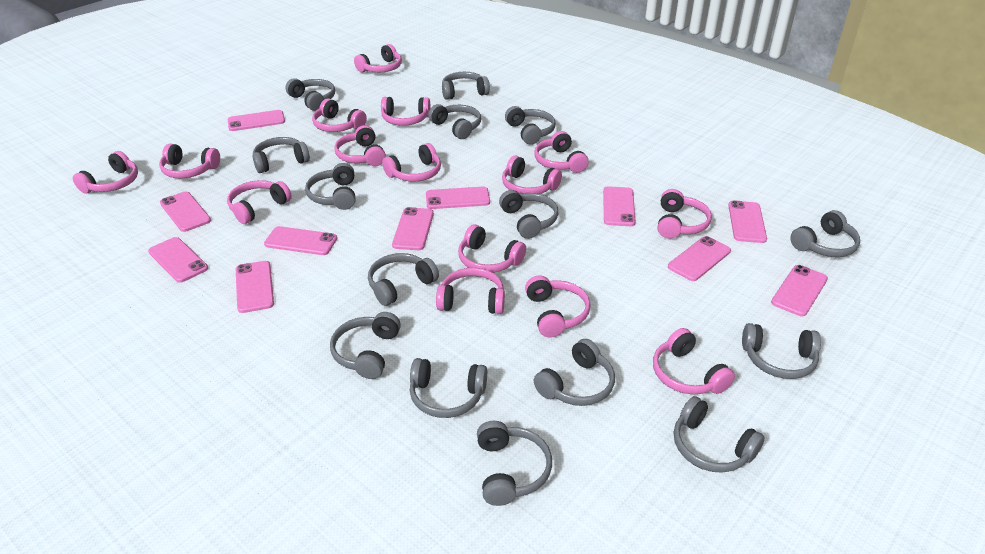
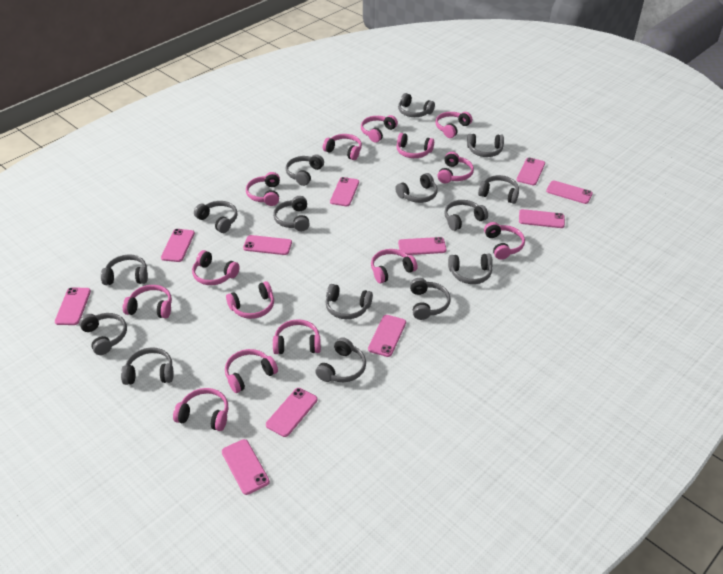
pink headphones: [73,151,138,194] [159,144,220,178] [227,180,292,224] [312,98,367,132] [334,125,386,166] [354,44,402,72] [381,97,430,125] [382,143,441,182] [436,268,505,314] [458,224,526,273] [502,156,562,194] [525,276,591,337] [534,131,589,173] [653,328,735,394] [658,189,712,239] = 15 -> [123,285,172,318] [173,388,228,431] [192,250,240,285] [225,349,278,393] [226,281,274,319] [246,172,280,206] [273,319,321,354] [323,134,362,160] [361,115,398,143] [371,249,418,283] [397,133,434,158] [435,112,472,138] [437,152,474,183] [484,222,525,260] = 14

